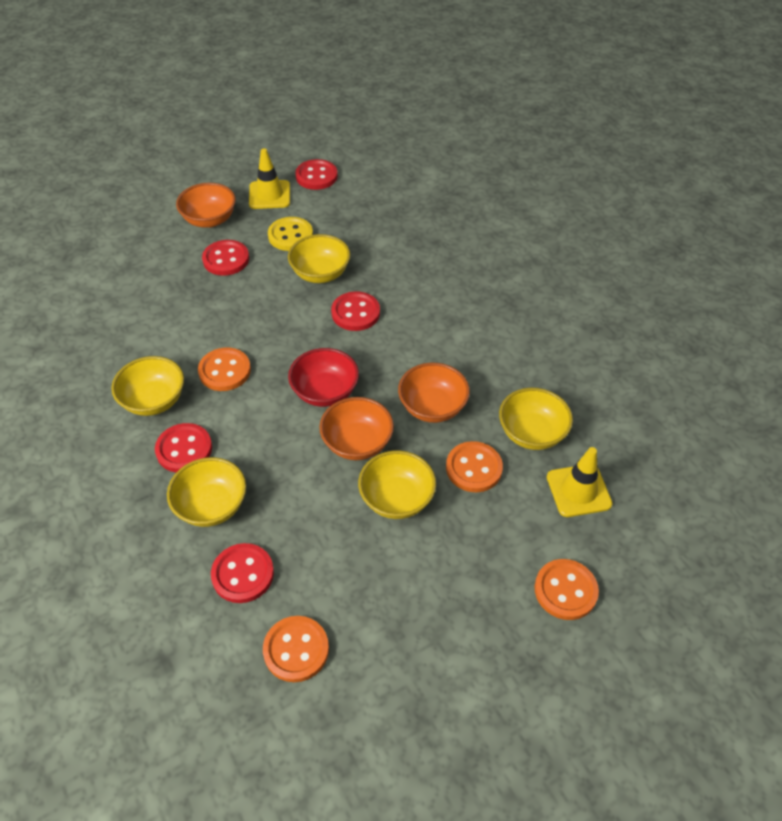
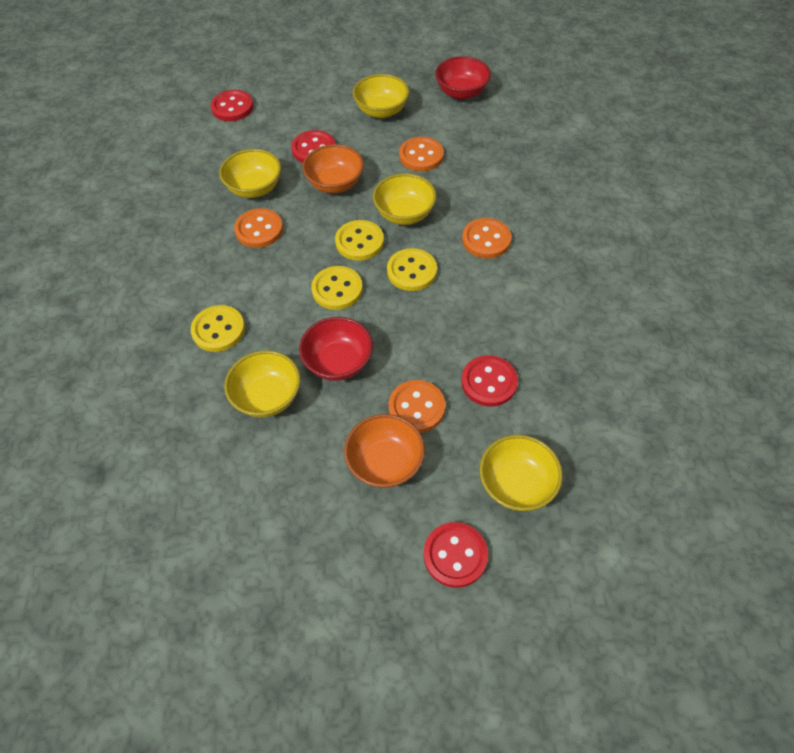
orange bowl: [176,183,236,228] [319,397,394,460] [398,363,470,423] = 3 -> [302,144,364,193] [344,414,425,488] = 2
red bowl: [288,348,359,407] = 1 -> [299,317,373,381] [435,56,491,100] = 2
red button: [155,423,212,472] [202,240,249,276] [211,543,274,603] [295,159,338,190] [331,291,380,331] = 5 -> [210,90,253,121] [291,130,335,163] [424,522,488,588] [461,355,518,407] = 4
yellow button: [268,217,313,251] = 1 -> [191,305,245,352] [311,266,363,310] [335,220,384,261] [387,248,437,291] = 4
yellow traffic cone: [249,148,290,209] [547,447,612,517] = 2 -> none = 0

